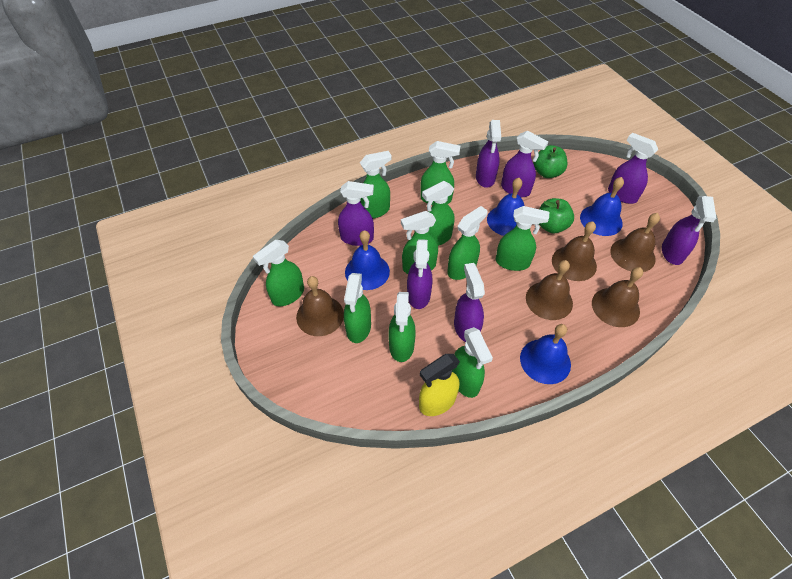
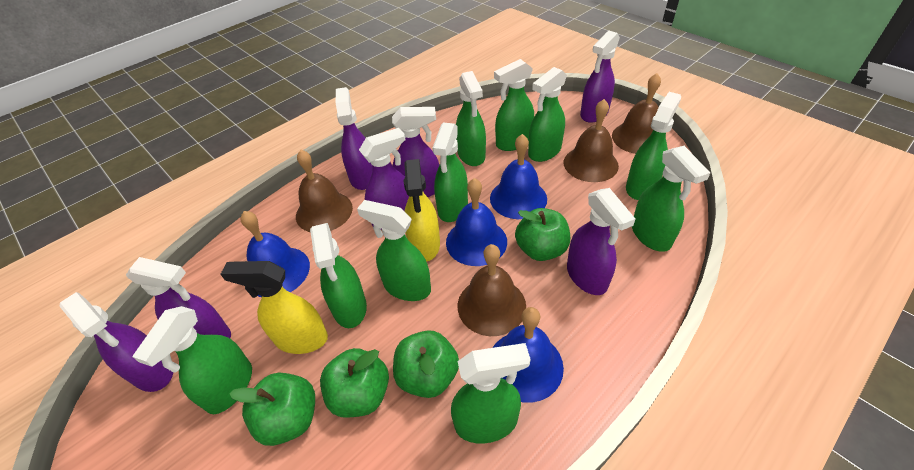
brown bell: [296,276,344,336] [526,260,573,320] [552,222,597,281] [592,267,643,327] [610,213,660,272] = 5 -> [296,150,353,232] [458,244,526,336] [564,99,619,182] [612,73,661,154] = 4
green apple: [533,145,568,178] [539,198,574,233] = 2 -> [229,373,315,446] [320,348,389,418] [393,330,459,398] [515,208,570,261] = 4
yellow spray bottle: [419,354,460,416] = 1 -> [221,261,328,354] [403,159,440,262] = 2

